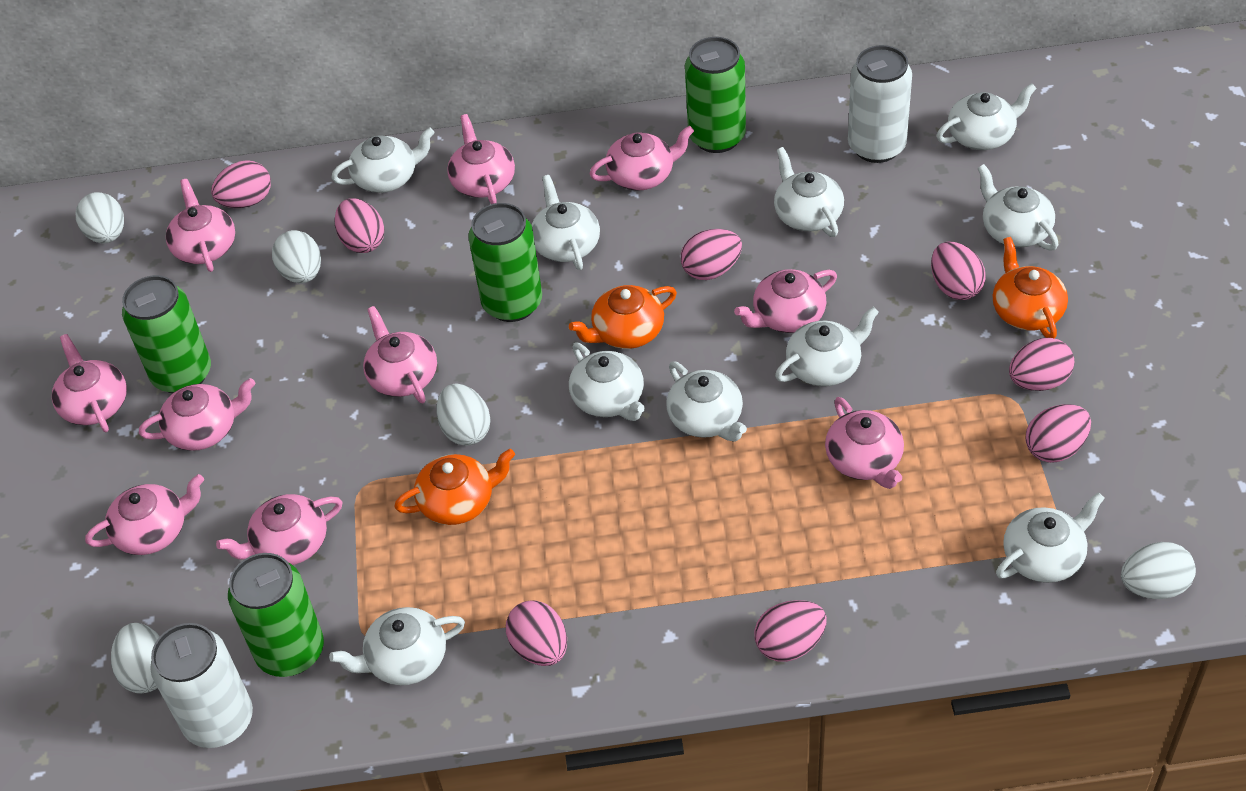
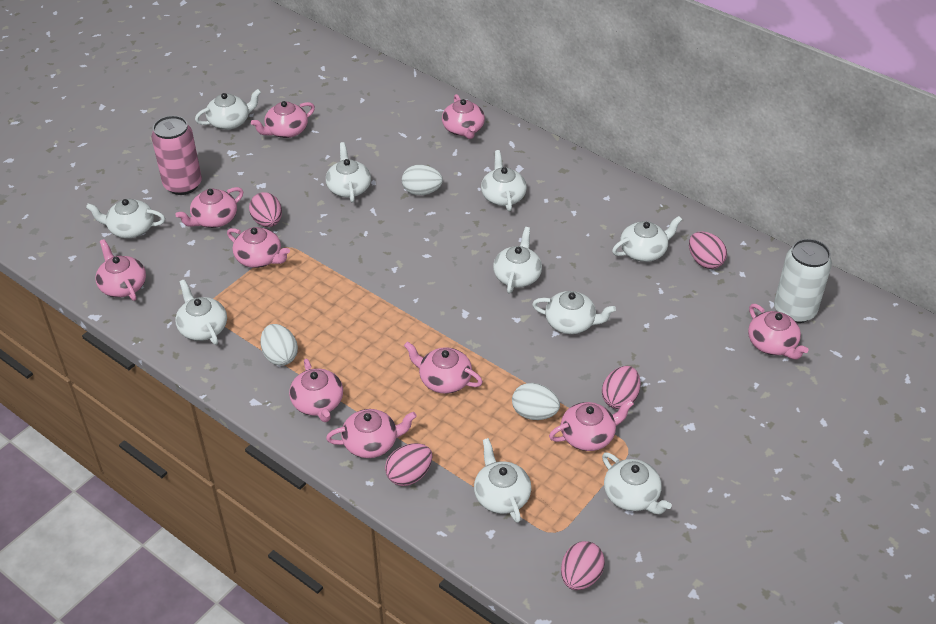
green can: [122,275,211,393] [228,553,324,677] [468,203,542,322] [685,37,746,153] = 4 -> none = 0
orange teapot: [394,449,515,525] [569,285,677,349] [993,237,1068,339] = 3 -> none = 0
pink can: none = 0 -> [151,116,202,195] = 1
pink egg: [211,160,271,208] [334,198,385,253] [506,600,567,666] [681,229,742,280] [754,600,827,662] [931,242,986,300] [1009,338,1074,391] [1025,404,1091,463] = 8 -> [249,192,282,227] [385,443,432,486] [561,541,605,590] [602,366,640,409] [689,231,727,269] = 5
white can: [150,623,253,748] [848,45,912,163] = 2 -> [774,239,832,323] = 1
white egg: [76,192,124,243] [111,623,160,693] [272,230,321,284] [437,384,491,446] [1121,542,1196,599] = 5 -> [261,324,298,366] [402,165,443,195] [512,383,560,420] = 3

